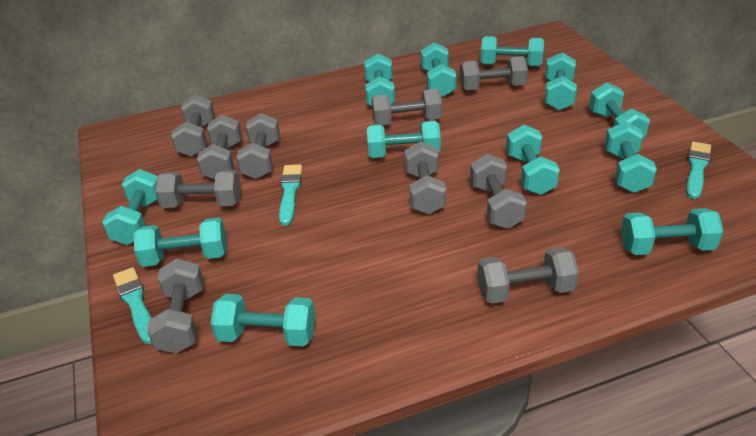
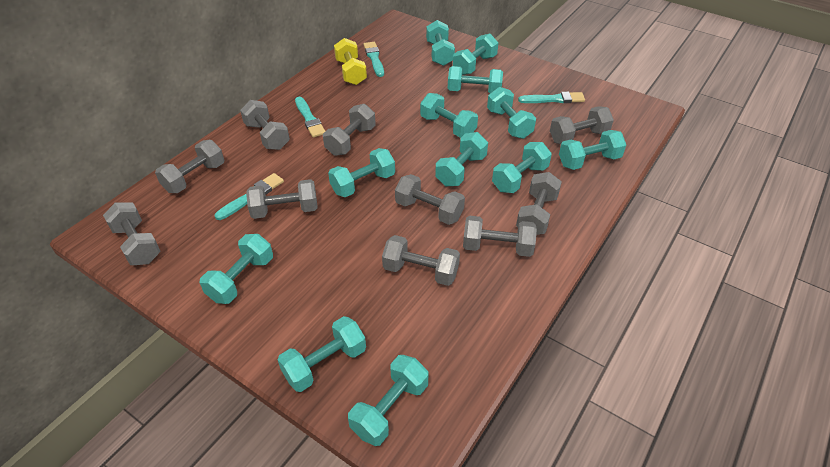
turquoise brush: [113,267,152,344] [279,164,302,226] [686,142,711,199] = 3 -> [215,173,284,220] [295,97,325,137] [364,42,384,77] [518,91,585,103] = 4
yellow dumbbell: none = 0 -> [334,38,367,85] = 1

